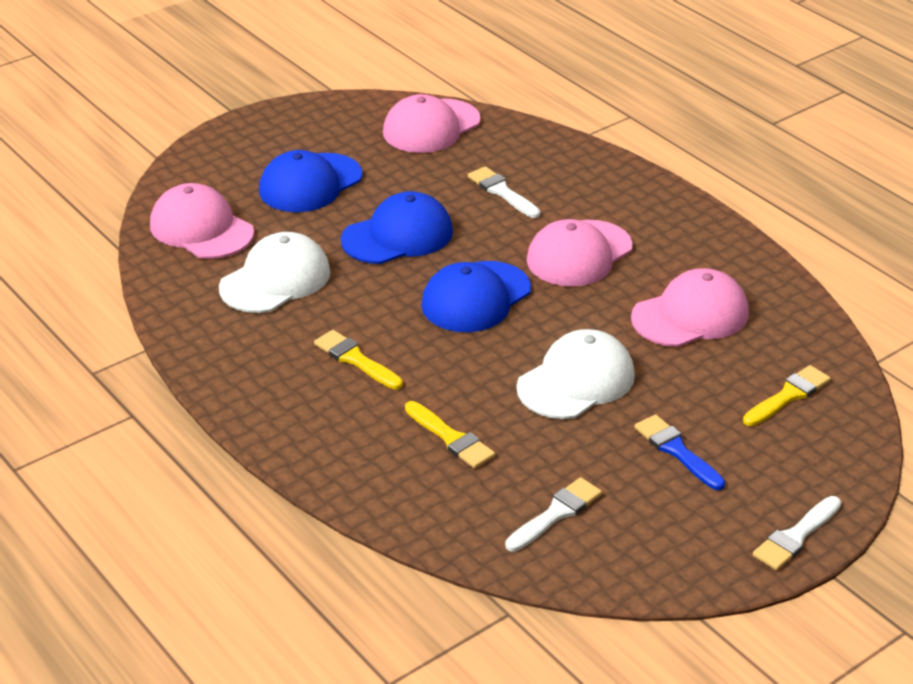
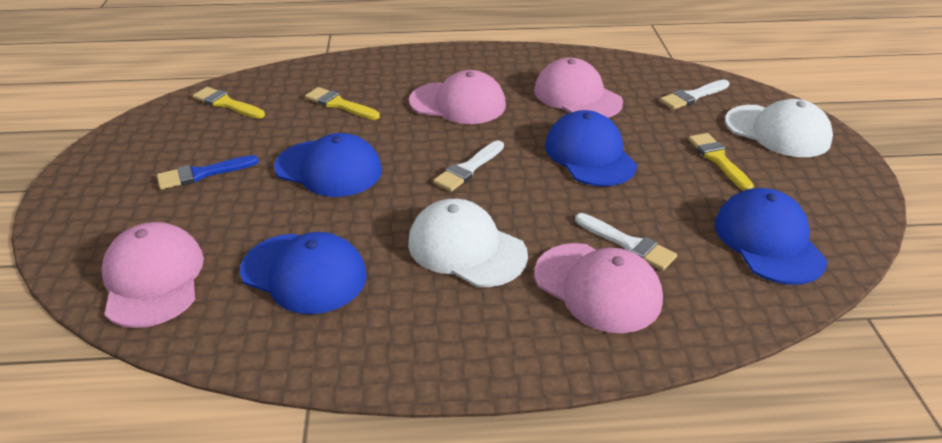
blue cap: [259,150,362,212] [341,191,453,264] [421,261,531,332] = 3 -> [240,232,367,314] [274,133,382,197] [545,110,637,186] [715,188,827,285] = 4

